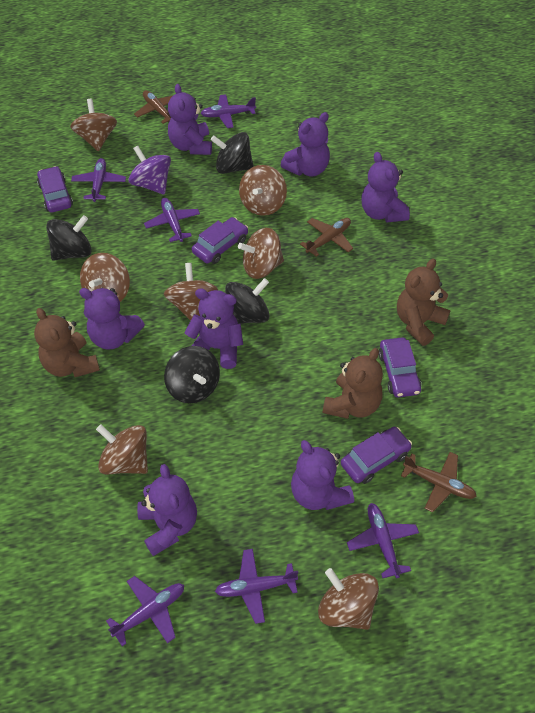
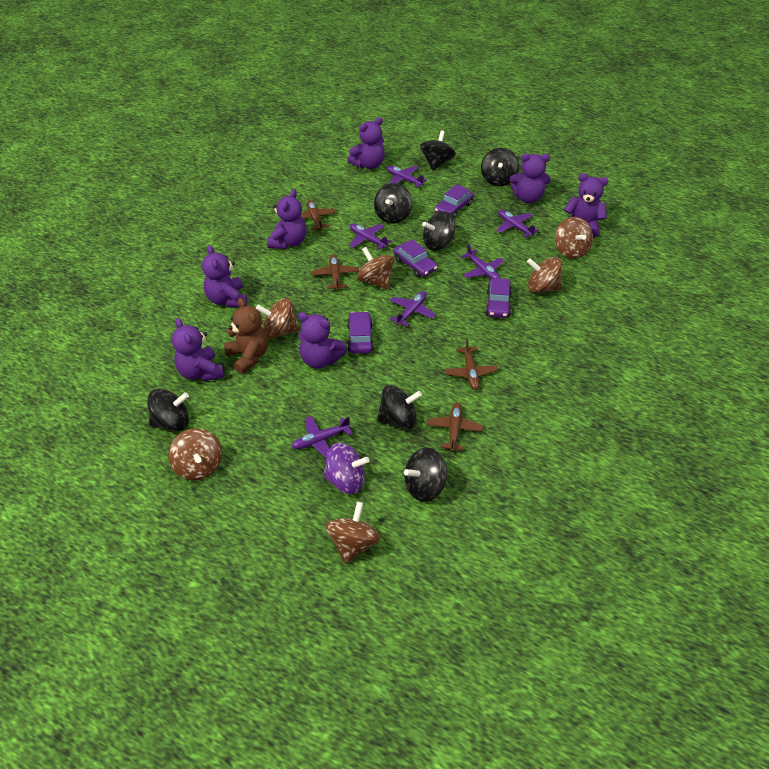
black spinning top: [46,215,92,261] [164,346,220,403] [211,132,254,174] [225,278,269,324] = 4 -> [147,388,189,432] [374,183,412,224] [377,385,422,429] [404,448,447,502] [420,130,456,171] [422,211,455,251] [481,148,519,186] = 7
brown plane: [134,90,172,124] [300,218,353,257] [401,452,477,512] = 3 -> [300,200,337,230] [311,254,359,290] [426,402,484,452] [444,338,498,390] = 4
brown spinning top: [70,99,117,151] [80,253,130,302] [96,425,148,474] [164,263,218,321] [238,228,284,279] [239,165,287,216] [318,568,379,630] = 7 -> [168,428,222,480] [256,298,299,339] [325,502,381,564] [357,247,395,290] [527,257,562,293] [555,217,593,259] = 6
brown teddy bear: [34,308,100,377] [323,348,383,419] [397,259,451,346] = 3 -> [223,298,268,374] = 1

